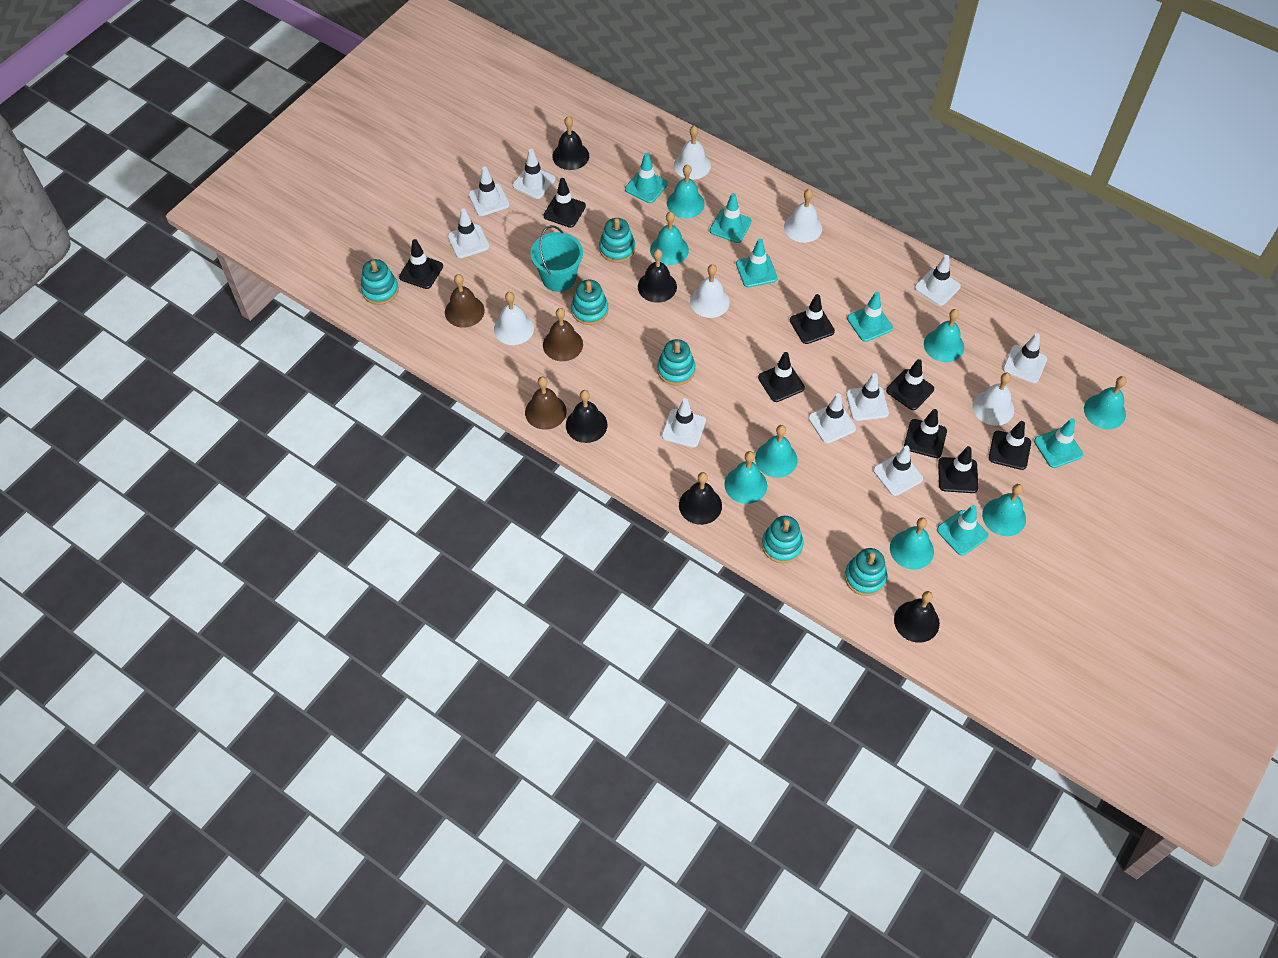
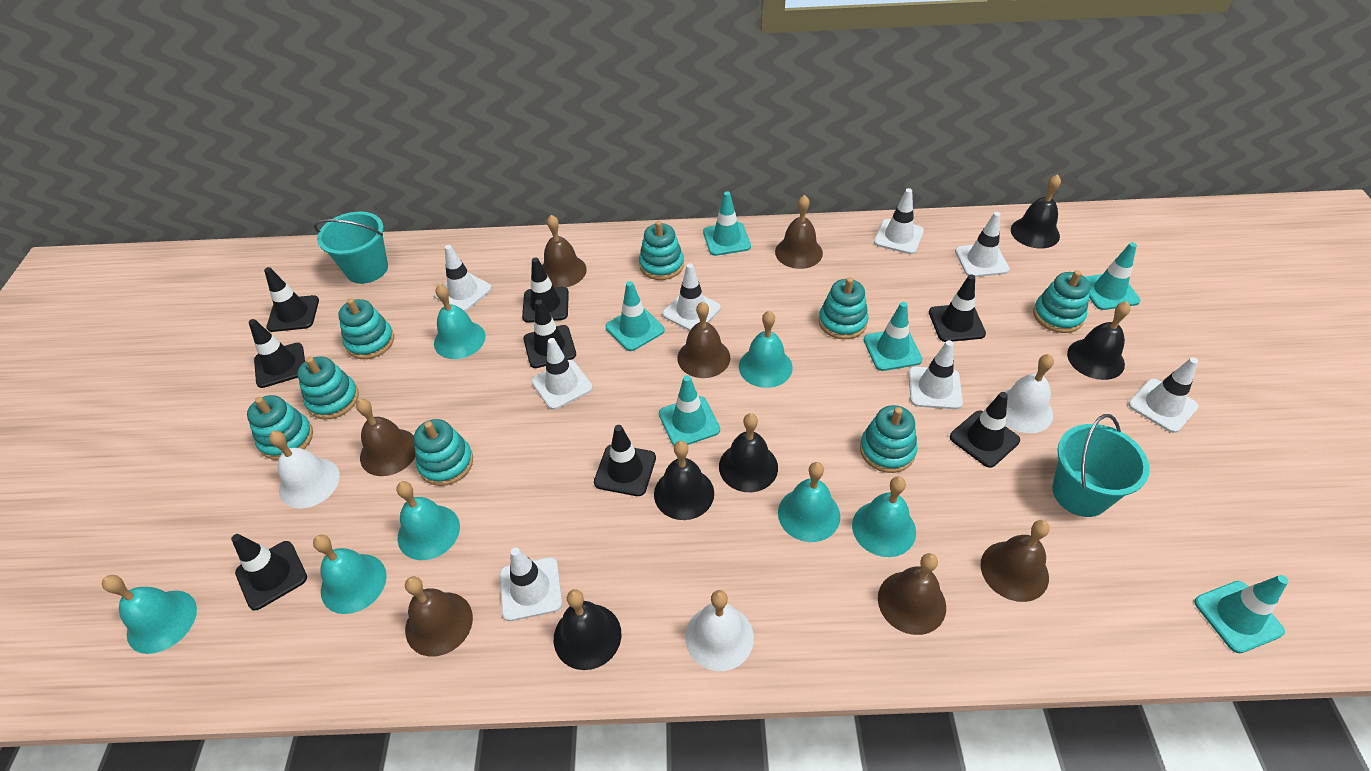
brown bell: [445,274,485,328] [525,377,567,430] [543,308,583,361] = 3 -> [356,399,415,476] [405,576,473,657] [542,215,587,287] [678,302,730,378] [775,195,823,269] [878,553,946,635] [981,520,1050,602] = 7
turquoise bell: [650,212,689,265] [667,165,705,218] [724,451,767,504] [755,425,798,478] [890,517,934,570] [924,309,964,362] [982,484,1026,536] [1084,376,1127,429] = 8 -> [102,575,197,654] [313,535,387,614] [396,481,460,560] [434,284,486,359] [739,311,793,388] [778,462,840,542] [852,476,916,557] = 7
turquoise bucket: [531,225,583,292] = 1 -> [314,212,388,284] [1052,414,1150,517] = 2
turquoise stacking toy: [361,259,399,305] [571,279,608,325] [599,218,635,263] [657,339,695,385] [762,516,803,563] [845,548,887,596] = 6 -> [247,395,313,460] [297,356,359,420] [338,298,394,359] [414,419,473,486] [639,221,684,280] [819,277,868,339] [860,405,917,473] [1033,270,1091,333] = 8
white bell: [494,292,534,345] [674,126,711,180] [690,264,730,318] [784,189,822,243] [973,373,1014,426] = 5 -> [269,431,340,509] [685,590,754,671] [1003,354,1054,433] = 3
white traffic cone: [448,209,489,258] [468,166,509,216] [512,149,555,199] [662,398,706,448] [808,393,856,443] [846,373,889,421] [873,445,923,496] [915,255,961,306] [1003,333,1047,383] = 9 -> [434,245,492,312] [499,548,562,621] [531,338,593,410] [662,263,721,331] [874,188,924,254] [909,340,963,409] [955,212,1010,277] [1128,357,1199,433] = 8

